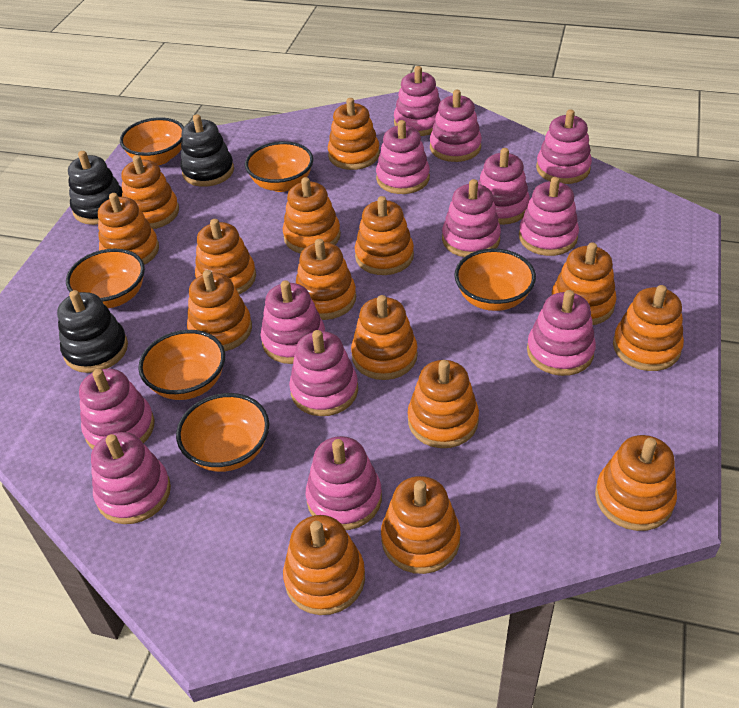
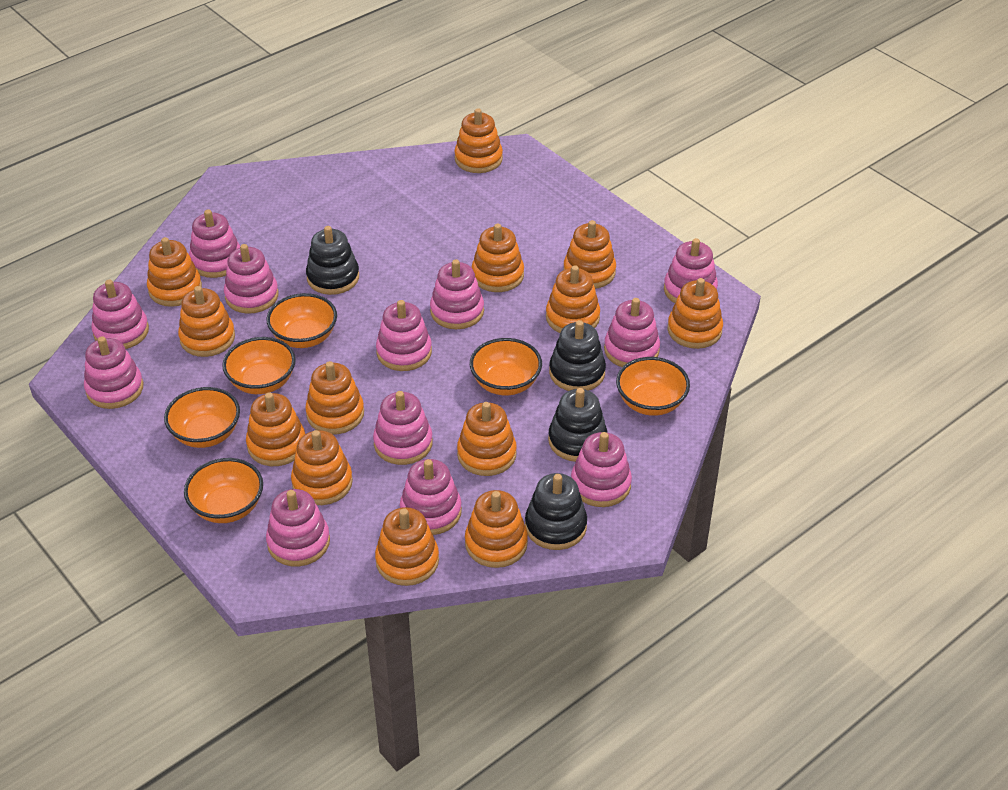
black stacking toy: [57,290,128,373] [68,151,123,225] [180,114,234,187] = 3 -> [306,226,359,295] [525,473,587,550] [548,388,608,462] [549,320,606,391] = 4
orange stacking toy: [98,193,159,265] [121,155,179,229] [187,270,252,351] [195,219,256,294] [283,177,341,254] [283,515,365,615] [296,239,356,320] [328,98,380,170] [351,295,418,380] [355,196,414,275] [381,476,461,574] [408,360,479,448] [552,242,617,325] [595,435,677,531] [613,285,684,371] = 15 -> [147,237,202,307] [178,286,235,357] [246,392,305,466] [291,430,353,505] [305,361,364,434] [375,507,439,586] [454,108,503,173] [457,402,517,476] [465,490,528,568] [471,224,524,292] [546,265,600,333] [564,220,616,289] [668,278,723,349] = 13
pink stacking toy: [79,369,155,449] [91,432,171,524] [261,280,325,364] [289,330,358,416] [306,436,382,530] [376,120,430,194] [394,66,441,136] [430,90,482,162] [442,179,501,257] [478,148,530,225] [519,177,579,256] [527,290,596,376] [536,109,592,184] = 13 -> [84,336,143,409] [91,280,149,349] [189,209,240,278] [224,244,279,314] [266,489,330,566] [373,391,433,465] [376,300,432,371] [400,459,462,535] [430,259,484,329] [571,432,632,507] [604,298,660,367] [664,238,718,303] = 12

